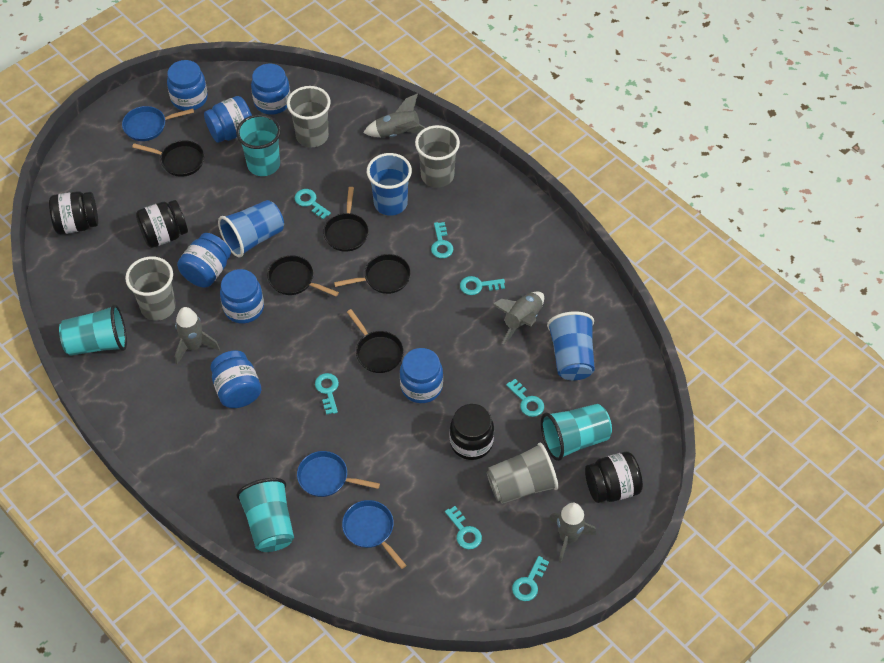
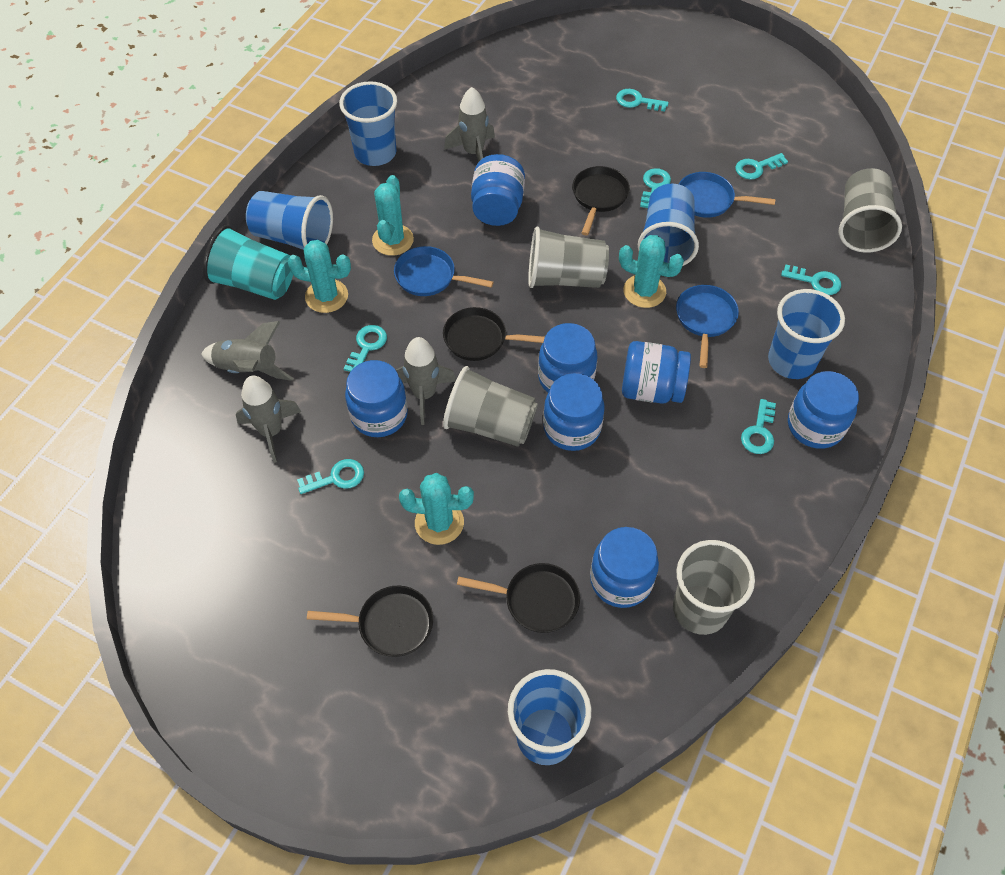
black jar: [49,191,98,234] [136,200,188,248] [450,404,494,460] [585,452,643,503] = 4 -> none = 0
black pan: [132,140,204,177] [267,255,339,297] [323,187,369,252] [334,254,411,294] [347,309,404,373] = 5 -> [307,586,433,657] [443,307,545,361] [457,563,580,633] [572,166,630,236] = 4
blue cup: [218,200,284,258] [367,153,412,216] [547,311,595,380] = 3 -> [246,191,333,250] [339,81,397,166] [508,669,591,765] [638,184,699,266] [768,289,845,379] = 5
turquoise cactus: none = 0 -> [287,240,351,313] [372,175,414,256] [399,473,474,545] [619,235,684,308] = 4
turquoise cup: [59,304,127,356] [236,114,281,176] [236,478,294,552] [541,404,612,461] = 4 -> [203,225,293,300] = 1

